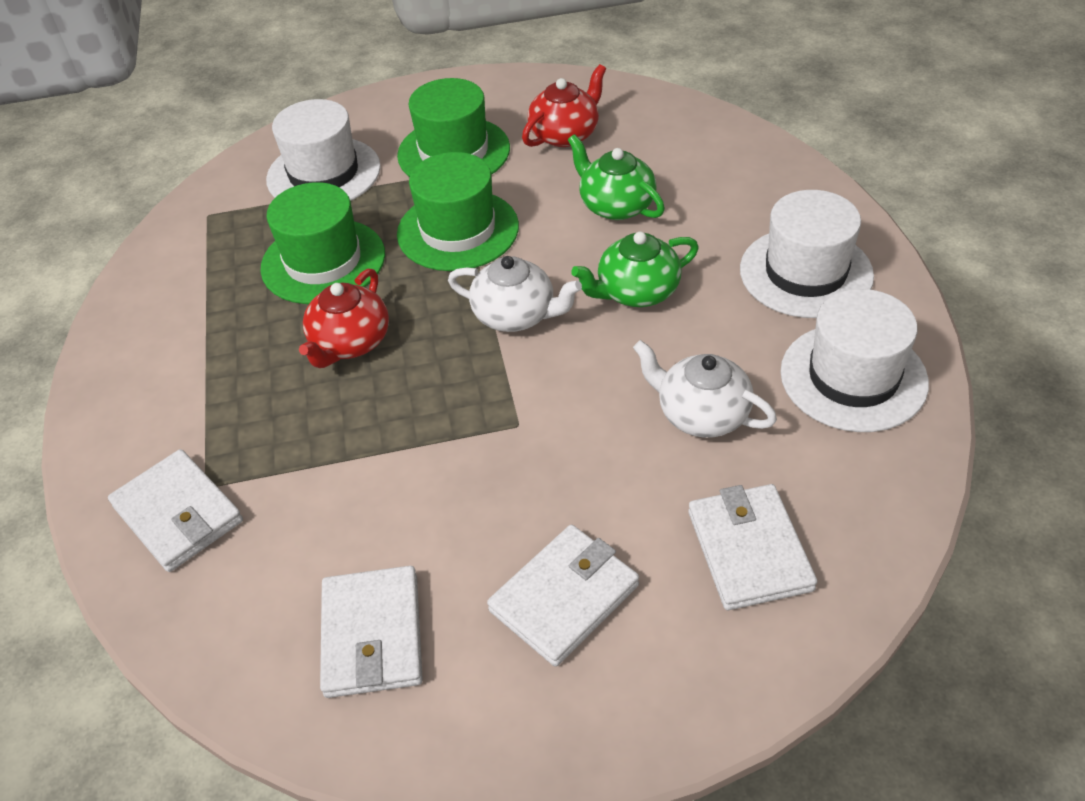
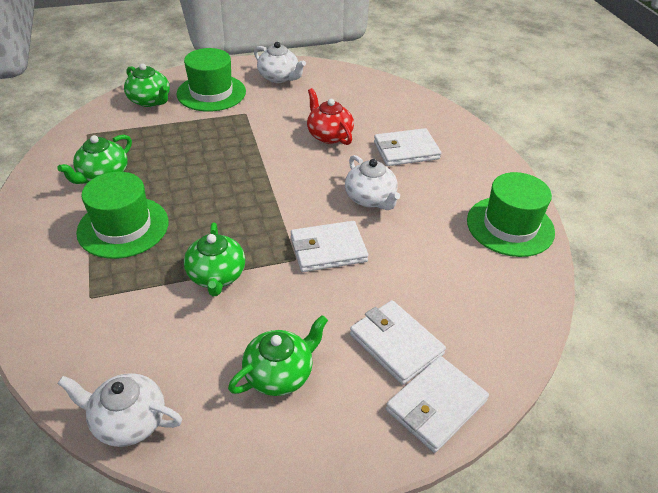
green teapot: [568,134,665,220] [571,231,699,307] = 2 -> [57,135,132,184] [124,63,170,107] [184,222,245,296] [228,315,328,396] = 4
red teapot: [299,269,389,368] [522,64,606,147] = 2 -> [307,88,354,145] = 1
white hat: [266,99,381,201] [740,190,874,318] [780,289,929,432] = 3 -> none = 0
white teapot: [448,256,582,332] [633,340,777,438] = 2 -> [57,373,182,447] [254,42,306,83] [345,155,400,210] = 3

